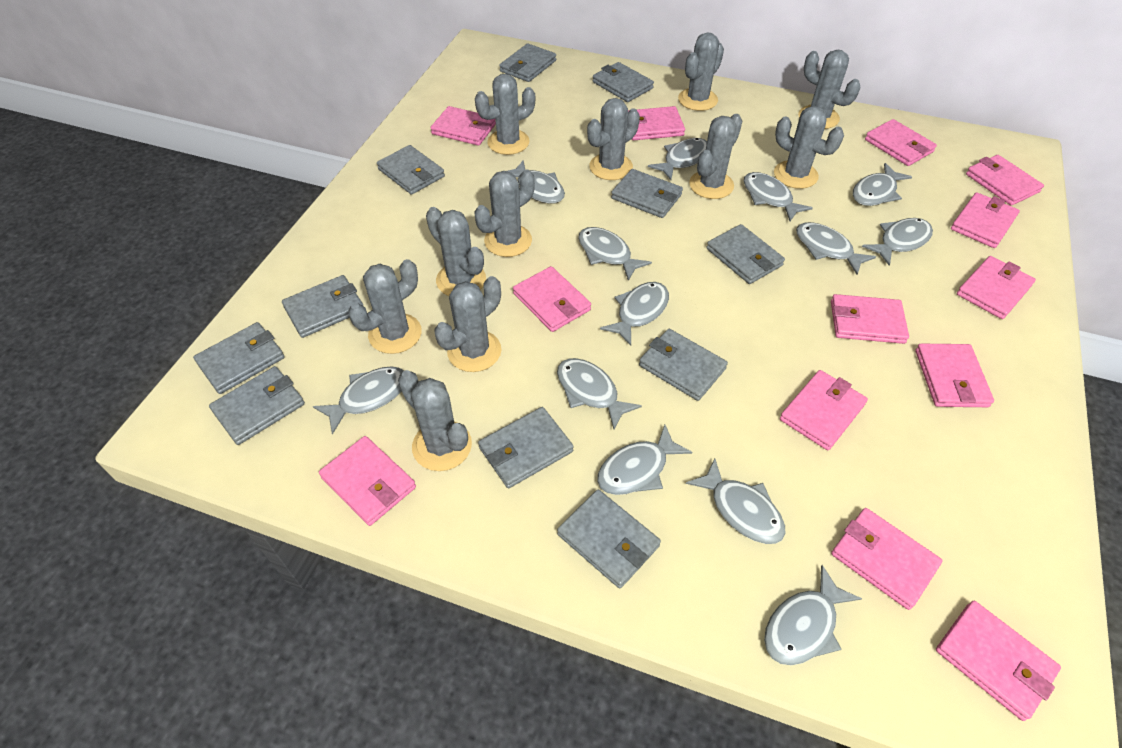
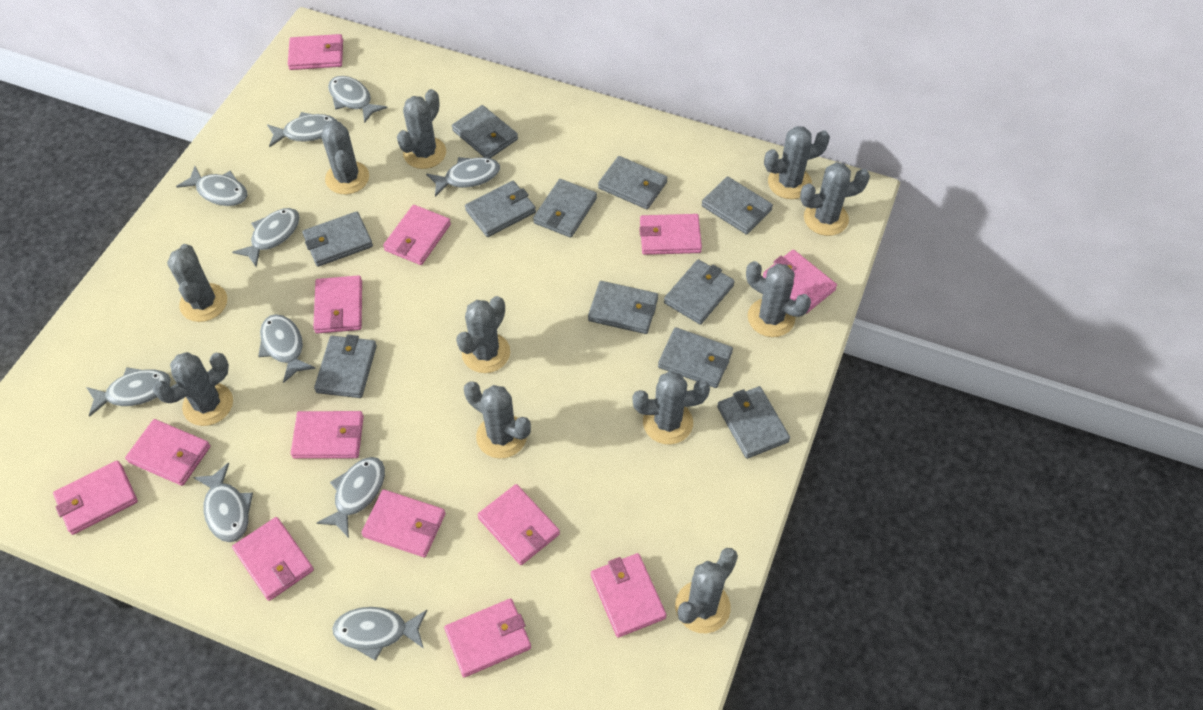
grey fish: [313,366,404,435] [507,160,565,204] [557,358,642,429] [578,227,652,281] [597,425,692,495] [600,282,669,346] [648,138,707,180] [686,458,785,544] [744,172,813,221] [764,565,862,665] [796,222,876,275] [853,163,912,206] [862,218,933,266] = 13 -> [86,367,171,417] [176,166,247,206] [193,463,253,542] [232,208,300,267] [258,314,316,383] [267,112,338,147] [317,457,385,538] [328,76,387,123] [332,607,427,661] [426,157,500,197] = 10

